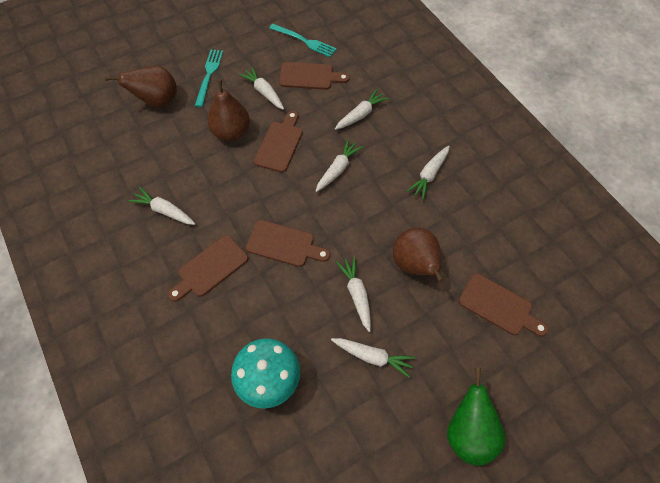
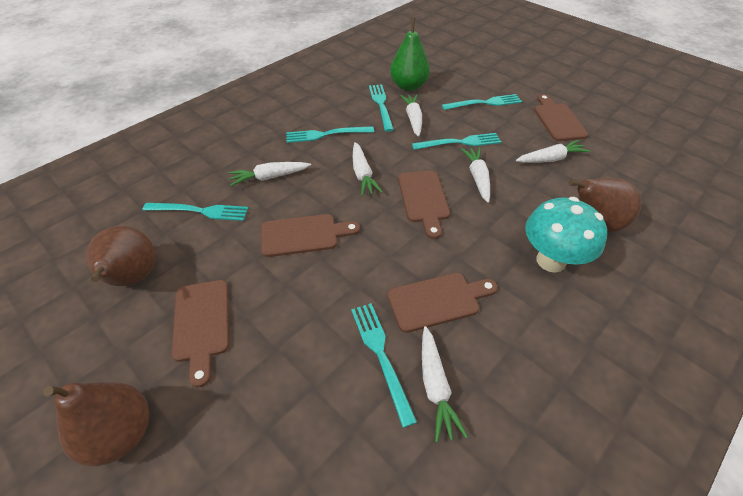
turquoise fork: [195,49,223,107] [269,24,337,57] = 2 -> [143,203,248,221] [286,126,374,143] [351,303,417,428] [369,84,394,132] [412,133,501,150] [442,94,522,110] = 6
white carrot: [128,187,195,225] [239,67,284,110] [316,139,363,192] [331,338,416,378] [335,89,389,130] [336,256,371,332] [407,146,450,200] = 7 -> [228,162,311,186] [353,142,382,196] [400,94,422,137] [422,326,468,443] [461,147,490,203] [516,140,590,163] = 6

